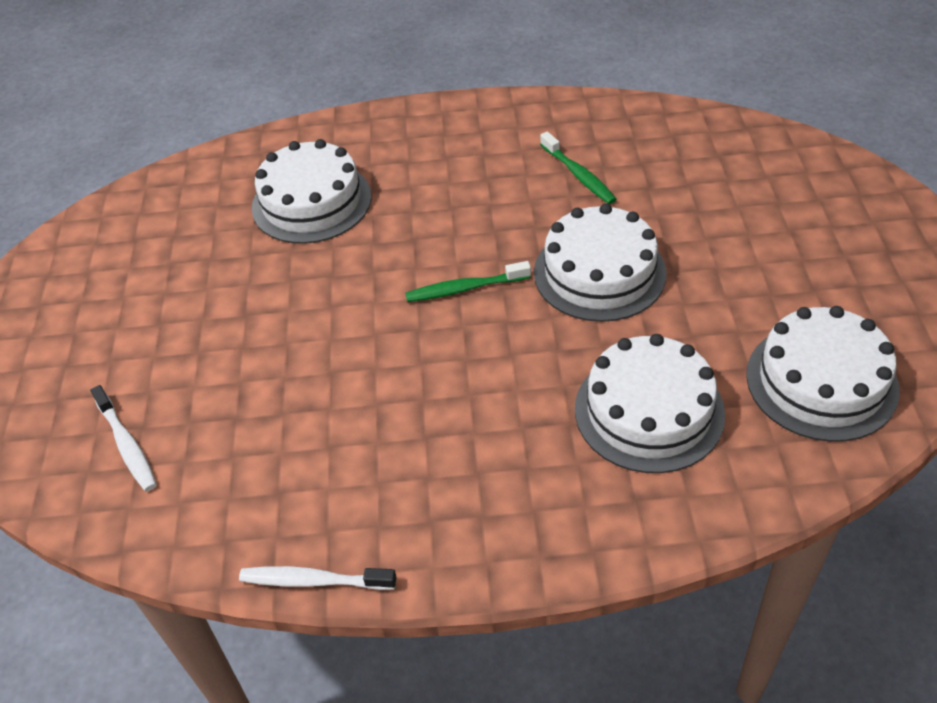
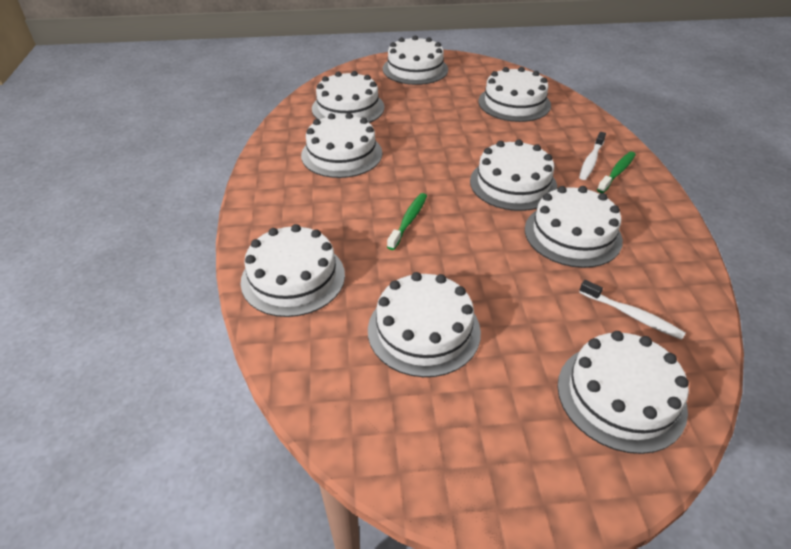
white cake: [252,139,371,244] [534,204,667,322] [575,334,725,473] [746,306,900,442] = 4 -> [240,224,345,317] [301,113,382,178] [312,71,385,123] [368,272,481,377] [383,35,448,85] [470,139,557,211] [479,67,551,122] [525,186,623,268] [558,331,689,454] = 9

